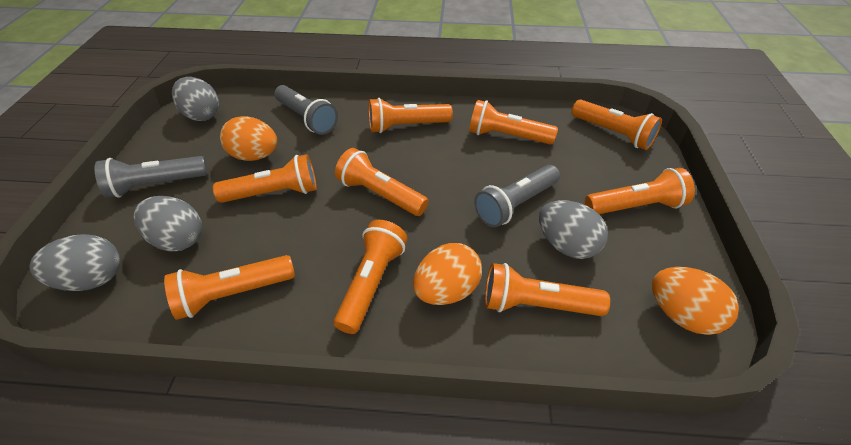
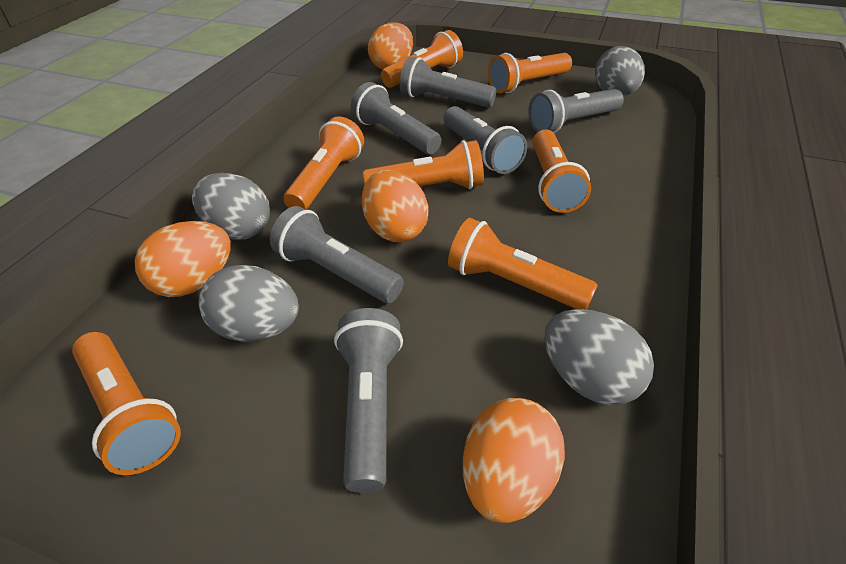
grey flashlight: [95,156,208,198] [274,85,338,135] [474,165,560,228] = 3 -> [270,206,404,303] [334,308,403,493] [351,82,441,154] [400,57,497,108] [444,106,527,174] [528,89,624,133] = 6
orange egg: [220,116,277,161] [413,243,482,305] [652,267,739,335] = 3 -> [135,221,231,297] [362,170,429,242] [368,22,413,70] [463,398,565,523] = 4
orange flashlight: [164,255,295,320] [213,154,317,203] [334,220,407,334] [335,148,429,216] [369,98,453,133] [469,100,558,145] [485,263,610,316] [571,100,662,150] [585,168,695,214] = 9 -> [72,332,181,475] [284,116,364,210] [363,140,484,189] [381,30,463,88] [448,218,598,310] [488,53,572,93] [532,129,591,213] = 7

